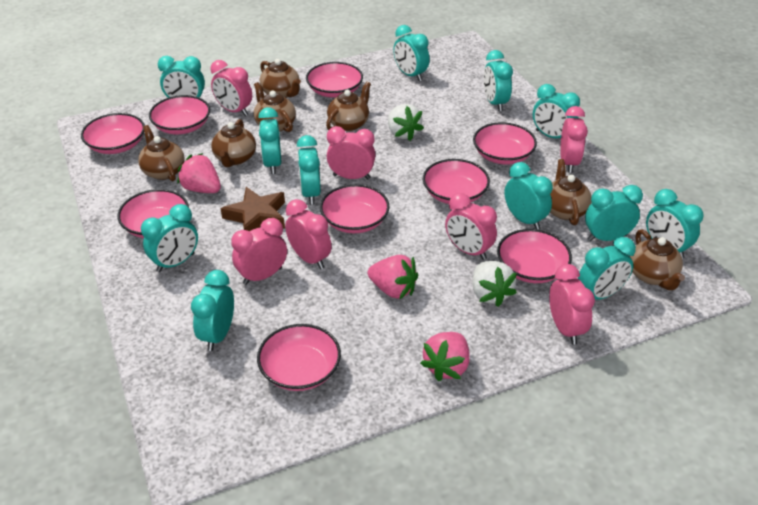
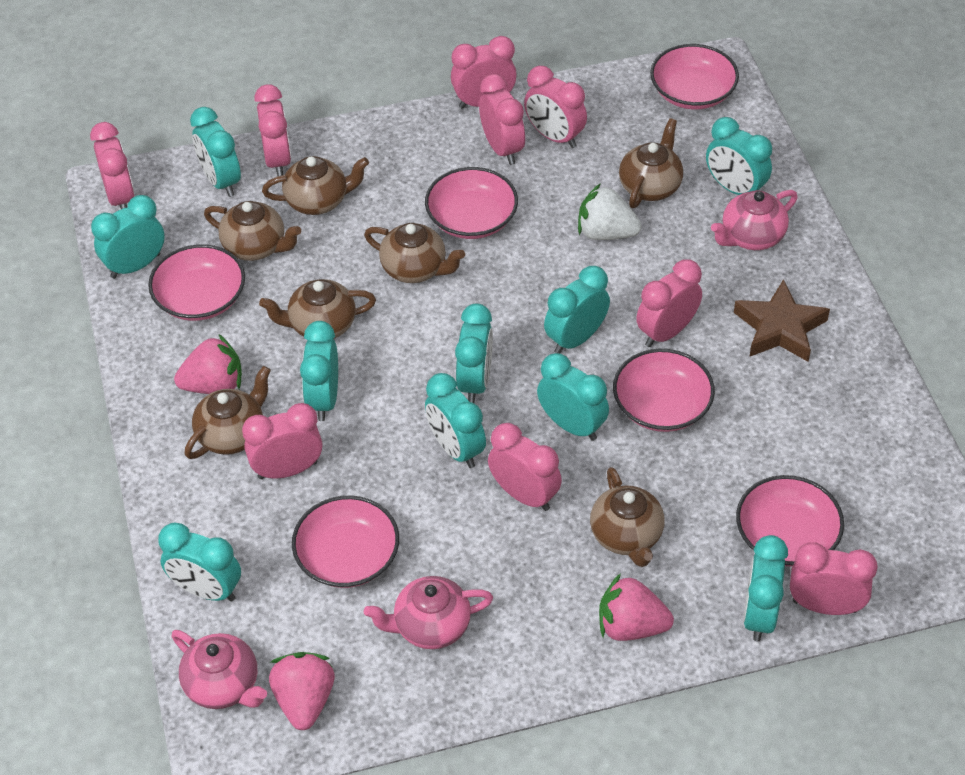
pink bowl: [81,113,145,154] [117,189,189,238] [149,95,210,134] [257,324,341,391] [306,62,363,98] [320,184,390,233] [423,159,490,204] [473,122,537,164] [497,229,572,283] = 9 -> [148,244,245,321] [292,496,399,588] [425,167,518,239] [613,349,715,432] [650,44,739,109] [736,475,844,566] = 6
pink clock: [211,60,252,116] [231,218,287,285] [285,199,332,269] [327,126,376,180] [445,193,497,260] [549,264,595,345] [560,106,588,173] = 7 -> [90,122,135,209] [242,403,322,479] [254,84,291,176] [451,36,517,109] [479,74,525,165] [488,423,562,511] [524,66,587,148] [636,259,702,347] [790,542,878,615] = 9
pink teapot: none = 0 -> [171,630,267,709] [364,576,493,649] [711,190,798,250] = 3
turquoise clock: [141,204,198,272] [158,56,205,98] [191,270,234,351] [258,107,281,174] [297,135,321,205] [393,25,430,81] [483,50,513,111] [504,162,553,230] [533,84,580,138] [578,237,636,300] [585,185,643,241] [646,189,704,259] = 12 -> [91,195,165,278] [158,523,241,601] [190,107,241,197] [300,321,338,421] [425,373,486,468] [455,303,493,403] [537,353,609,441] [544,266,610,353] [706,117,772,195] [743,535,788,642] = 10
white strawberry: [388,104,424,141] [472,261,517,307] = 2 -> [578,183,641,240] = 1

